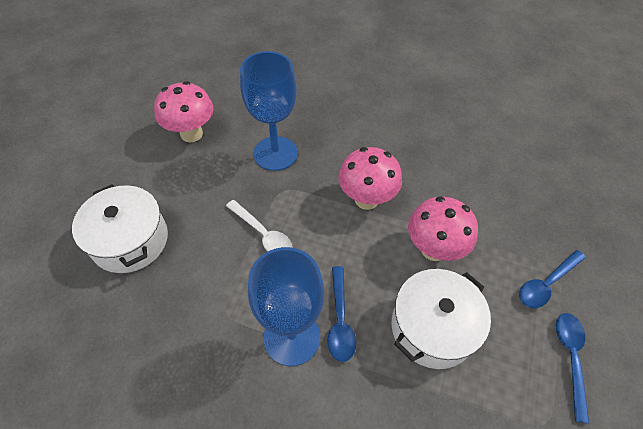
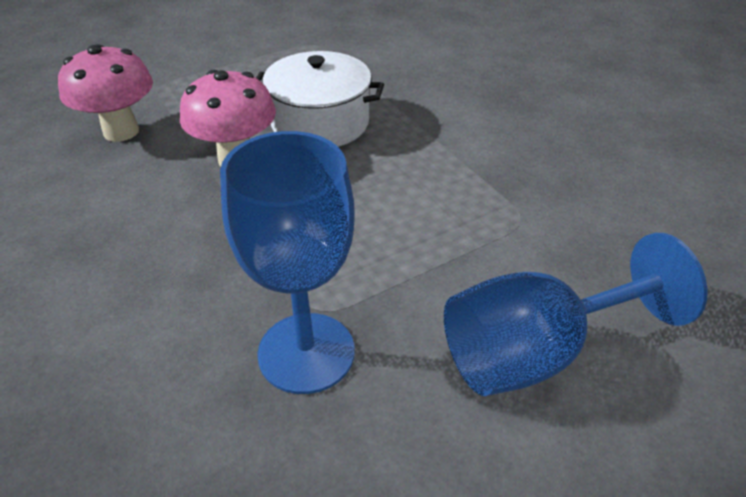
blue spoon: [327,266,356,362] [519,250,586,308] [556,313,589,423] = 3 -> none = 0
pink mushroom: [154,81,213,142] [338,147,402,210] [408,196,478,261] = 3 -> [58,44,153,142] [180,70,276,166] = 2
white pot: [72,184,168,273] [391,269,491,369] = 2 -> [256,51,384,147] = 1
white spoon: [226,200,293,251] = 1 -> none = 0

